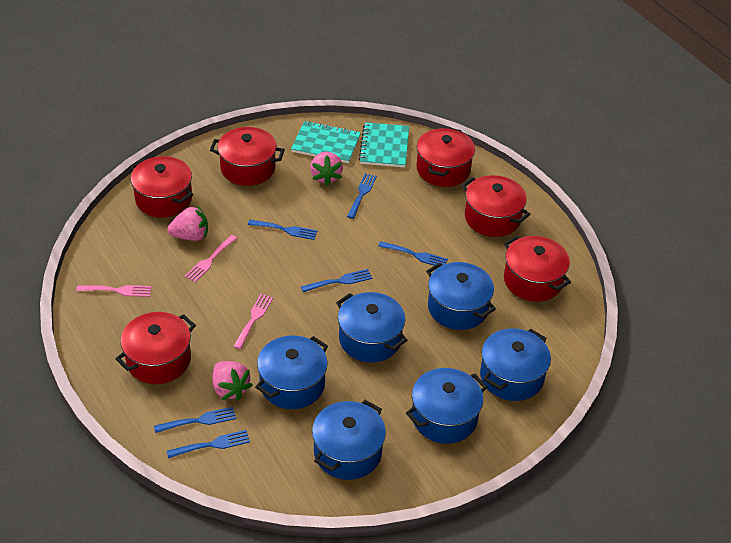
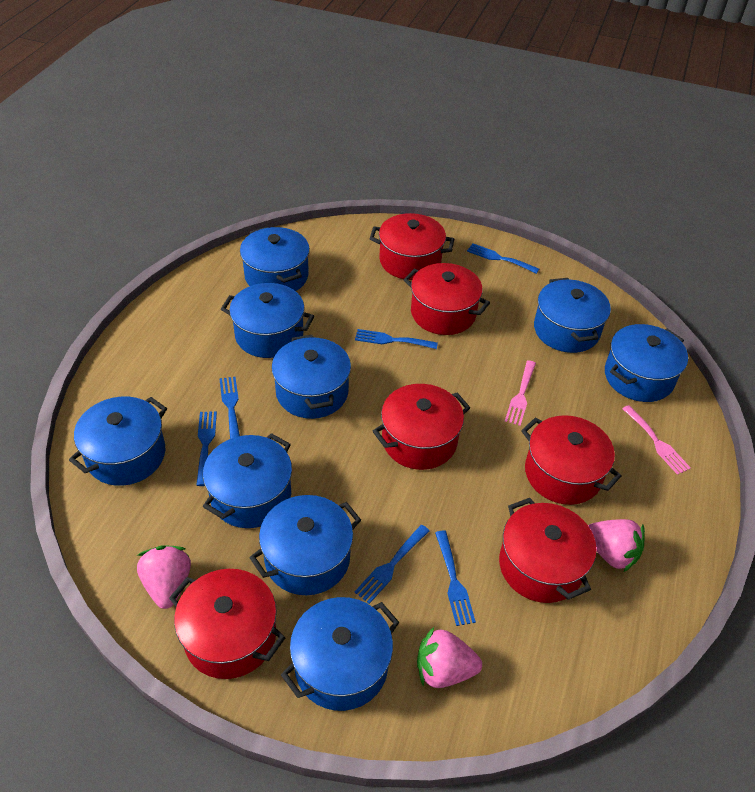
blue pot: [255,335,328,409] [312,400,386,480] [336,292,407,363] [406,368,487,444] [426,262,496,330] [480,328,551,401] = 6 -> [69,397,167,486] [203,433,292,528] [221,283,314,358] [240,227,310,291] [249,495,361,595] [271,335,351,419] [281,597,400,711] [534,278,611,353] [605,324,688,402] = 9
pink fork: [76,285,152,297] [185,235,237,282] [233,294,273,349] = 3 -> [505,360,536,426] [622,405,691,475] = 2
turquoise notebook: [291,121,361,163] [359,122,409,168] = 2 -> none = 0

